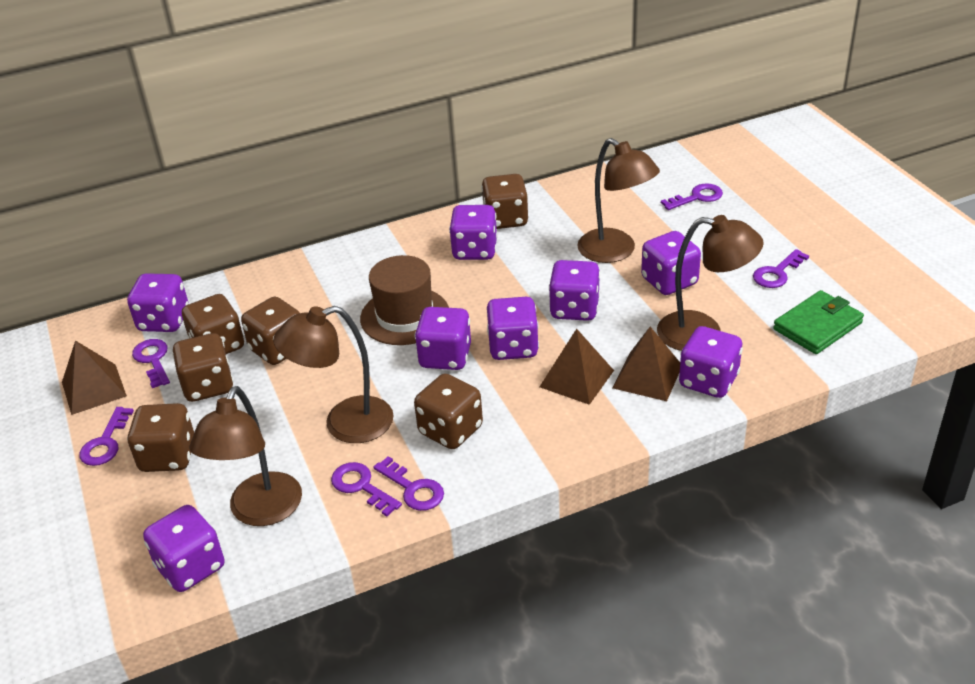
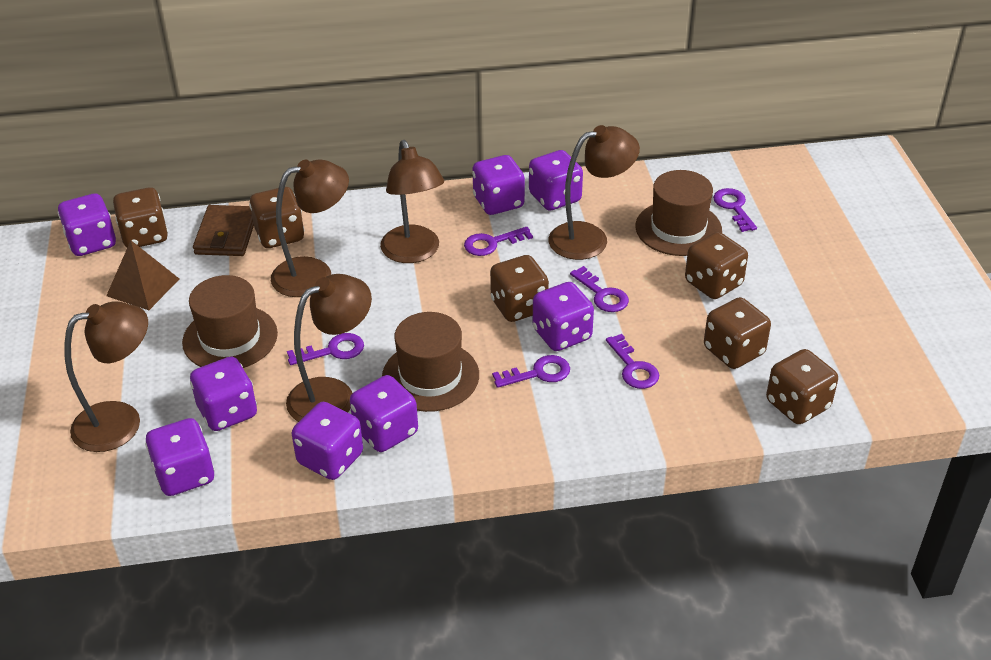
brown hat: [360,255,449,345] = 1 -> [182,275,278,368] [382,312,479,412] [635,170,722,256] = 3
brown lamp: [189,386,302,526] [273,306,394,443] [577,138,660,263] [657,215,764,351] = 4 -> [64,302,148,452] [271,159,349,297] [286,274,372,422] [380,140,444,263] [548,125,640,260] = 5
brown pyramid: [62,341,127,415] [540,329,614,405] [613,327,680,401] = 3 -> [106,241,179,310] = 1
brown wallet: none = 0 -> [193,205,254,256] = 1
green wallet: [773,290,864,354] = 1 -> none = 0

